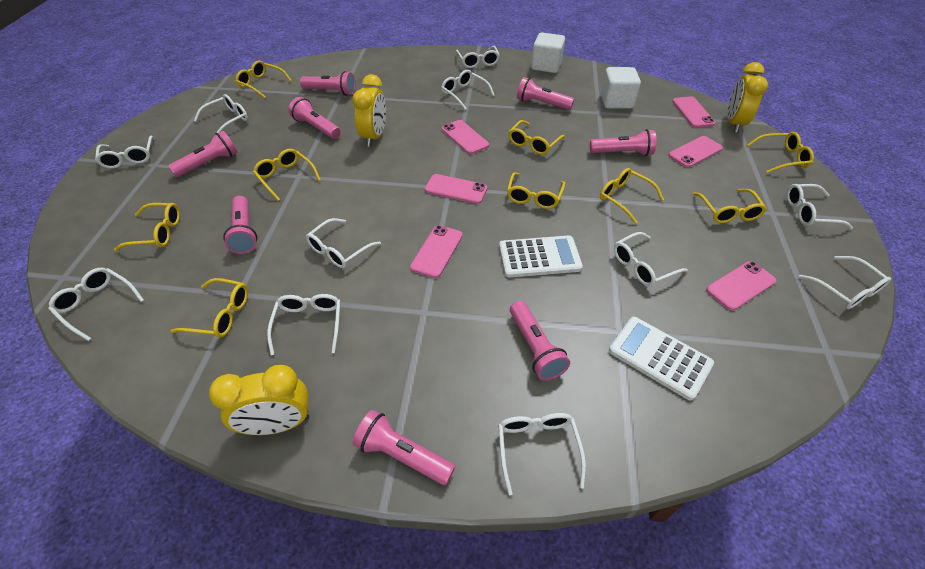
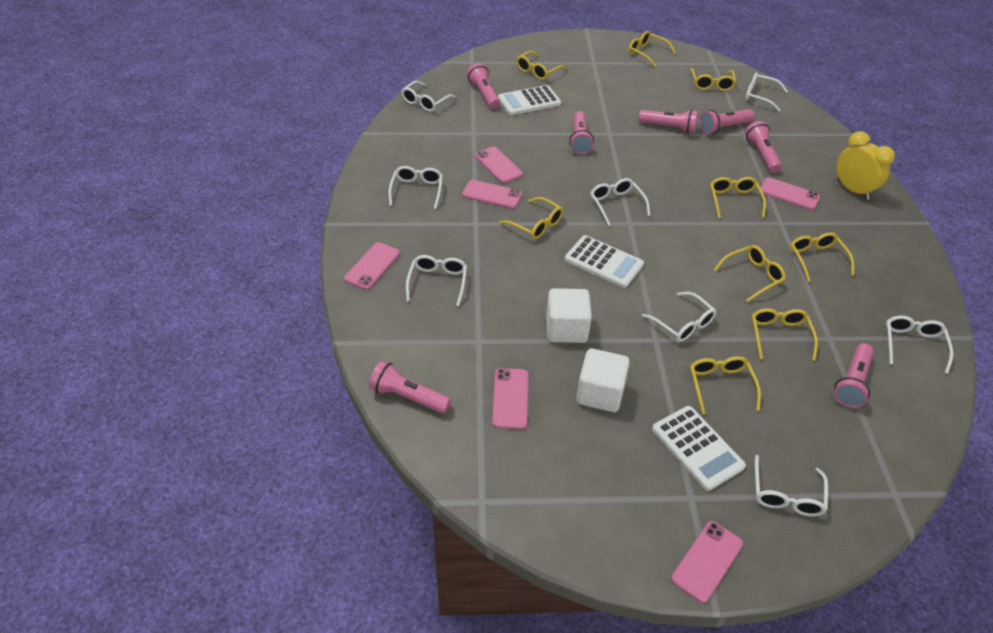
pink flashlight: [168,131,237,177] [223,196,257,254] [288,97,341,139] [300,71,356,96] [353,410,455,485] [510,301,570,381] [517,77,574,110] [590,129,657,156] = 8 -> [369,361,451,414] [467,63,500,109] [569,111,594,155] [639,109,698,134] [700,109,755,134] [745,121,782,173] [834,343,874,408] = 7
white calculator: [499,235,583,277] [609,317,714,400] = 2 -> [498,85,561,115] [565,235,644,288] [652,406,746,491] = 3
white glasses: [48,268,144,341] [95,136,154,169] [194,94,248,133] [267,294,340,355] [306,218,381,268] [441,70,495,110] [456,46,500,68] [498,413,586,495] [614,232,688,286] [787,184,853,229] [799,256,891,309] = 11 -> [388,166,443,209] [401,81,456,112] [406,255,467,306] [590,178,650,226] [642,292,717,342] [745,72,788,111] [755,455,828,516] [886,316,953,374] = 8
yellow clock: [209,365,309,435] [352,74,386,147] [727,62,768,133] = 3 -> [836,131,895,200] = 1

